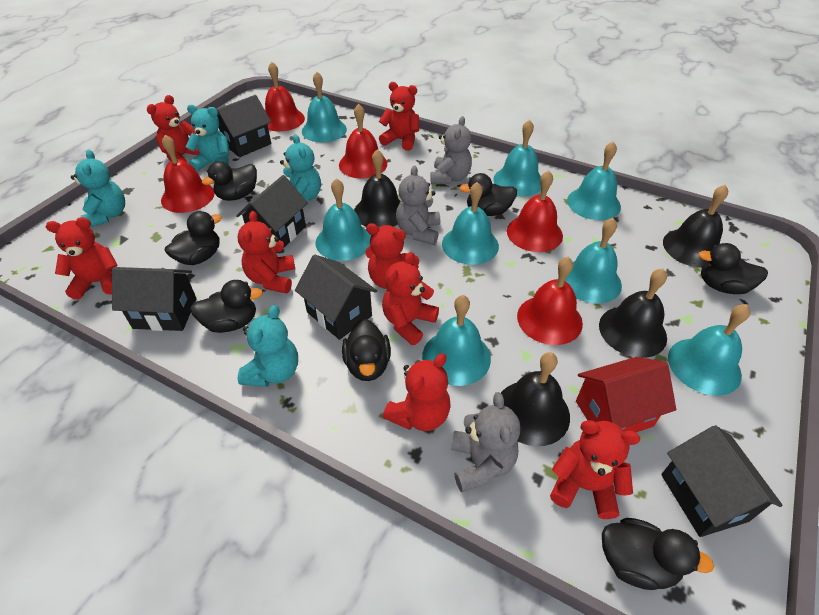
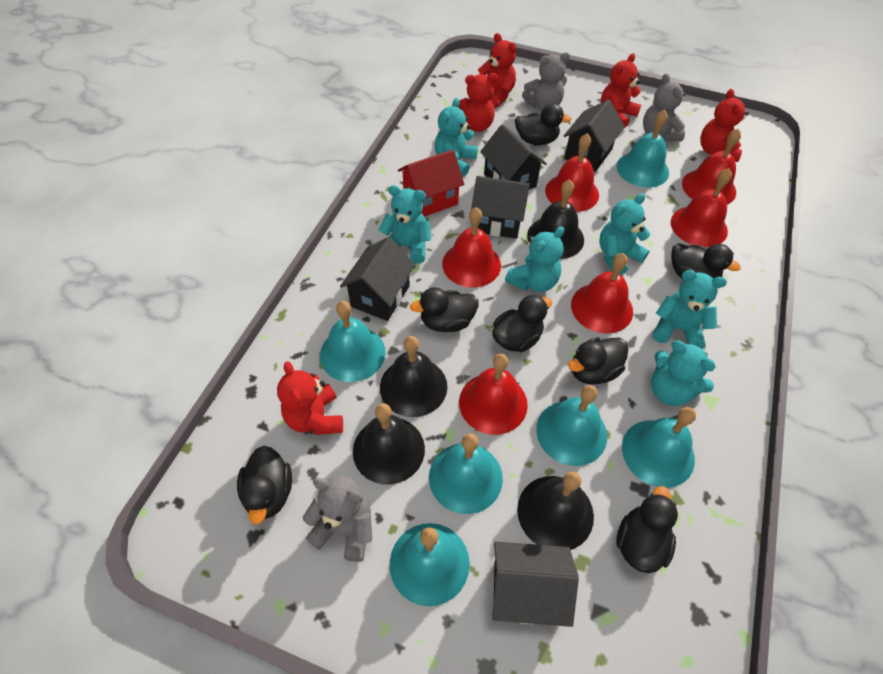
red bell: [161,135,215,213] [265,62,305,132] [339,104,387,179] [507,170,563,252] [517,257,583,345] = 5 -> [442,207,501,288] [459,354,528,435] [545,134,599,212] [571,253,633,334] [671,168,732,247] [682,128,741,205] = 6
red teddy bear: [46,217,118,299] [147,95,200,162] [238,211,295,294] [365,223,419,289] [379,82,419,151] [382,252,439,345] [383,353,451,431] [550,420,640,519] = 8 -> [277,361,343,435] [458,73,499,132] [478,33,517,108] [601,53,641,128] [700,89,749,162] = 5
turquoise bell: [302,72,347,143] [316,178,371,261] [422,295,491,386] [442,182,499,265] [493,120,541,196] [565,218,622,304] [567,141,621,220] [668,304,750,395] = 8 -> [320,301,386,382] [390,523,470,606] [429,433,503,514] [536,385,607,466] [617,110,669,188] [622,407,696,488] = 6
turquoise teddy bear: [71,150,125,227] [186,105,229,171] [238,305,298,387] [280,134,321,206] = 4 -> [378,185,431,264] [435,98,478,176] [505,226,564,292] [599,193,650,275] [651,341,716,406] [653,270,727,349] = 6

